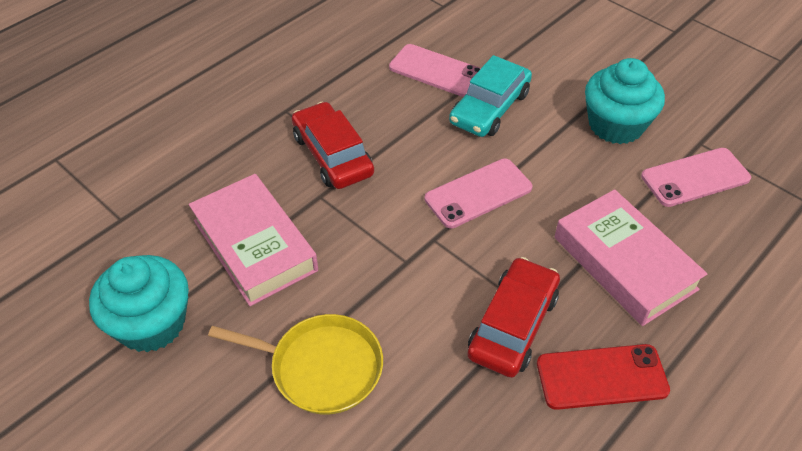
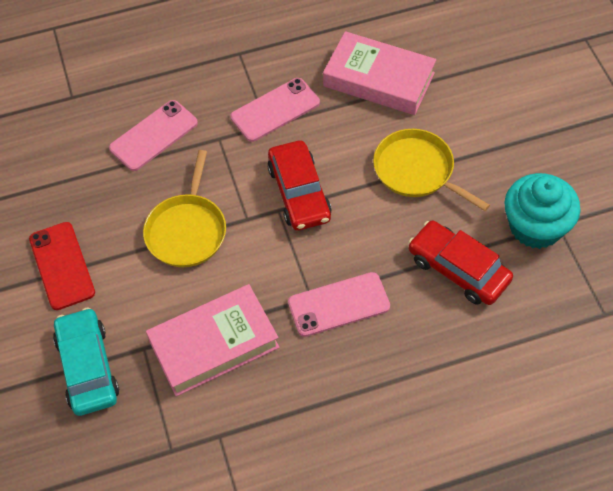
turquoise cupcake: [89,255,189,352] [585,58,665,144] = 2 -> [504,173,580,249] = 1
yellow pan: [208,314,383,414] = 1 -> [143,150,226,267] [373,129,490,211] = 2

